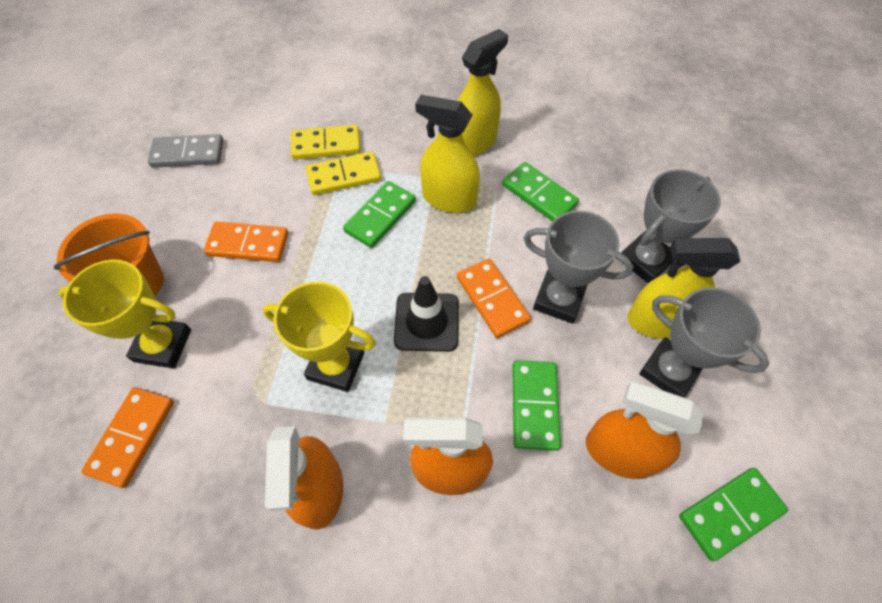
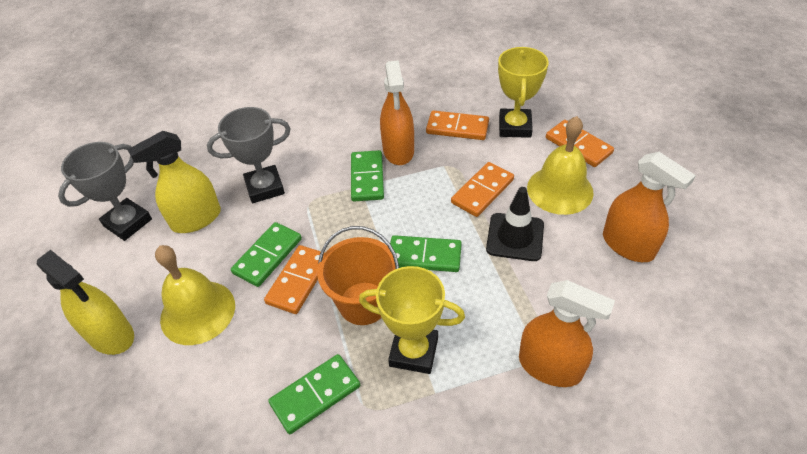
grey domino: [148,134,224,168] = 1 -> none = 0
grey trophy: [524,211,634,324] [621,169,721,283] [639,287,769,397] = 3 -> [58,142,152,241] [207,107,291,203] = 2
orange domino: [81,387,174,488] [204,222,288,262] [457,258,531,338] = 3 -> [264,245,325,314] [426,110,489,140] [451,162,514,217] [546,120,614,167] = 4
yellow bell: none = 0 -> [155,245,235,345] [527,116,594,215] = 2
yellow domino: [291,125,361,160] [306,152,381,195] = 2 -> none = 0
yellow spray bottle: [415,95,480,213] [458,29,508,156] [627,238,741,339] = 3 -> [37,250,134,355] [127,131,221,233] = 2

